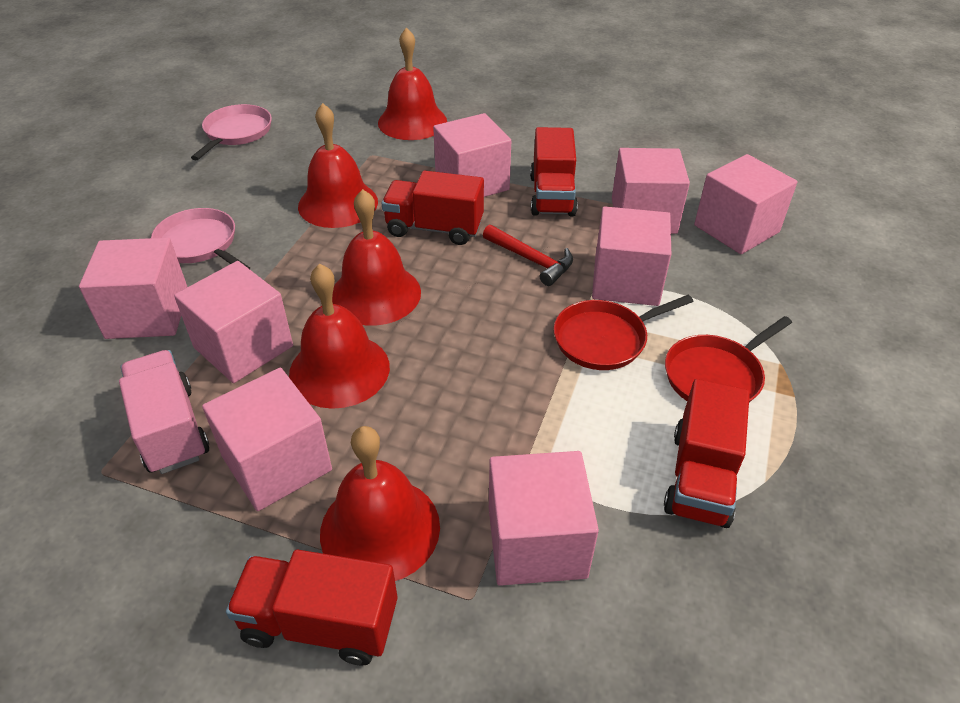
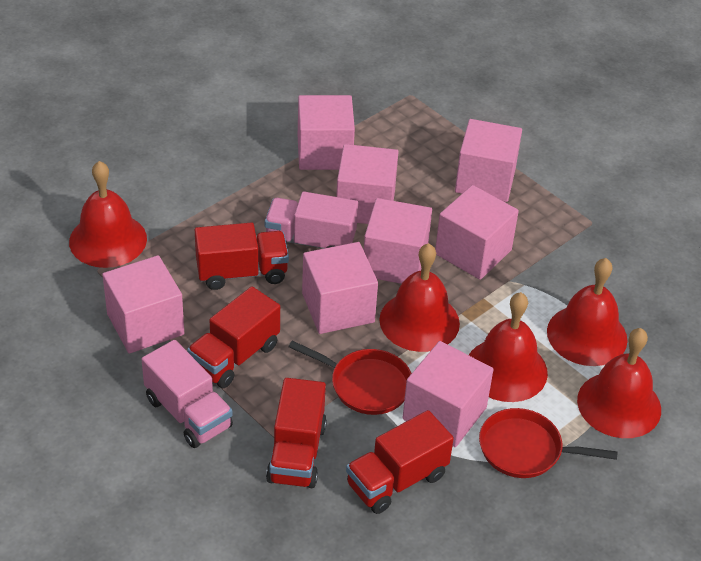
pink pan: [151,208,250,269] [191,104,272,160] = 2 -> none = 0
pink truck: [119,350,209,474] = 1 -> [142,340,233,448] [265,191,358,249] = 2
red hammer: [483,225,573,286] = 1 -> none = 0

